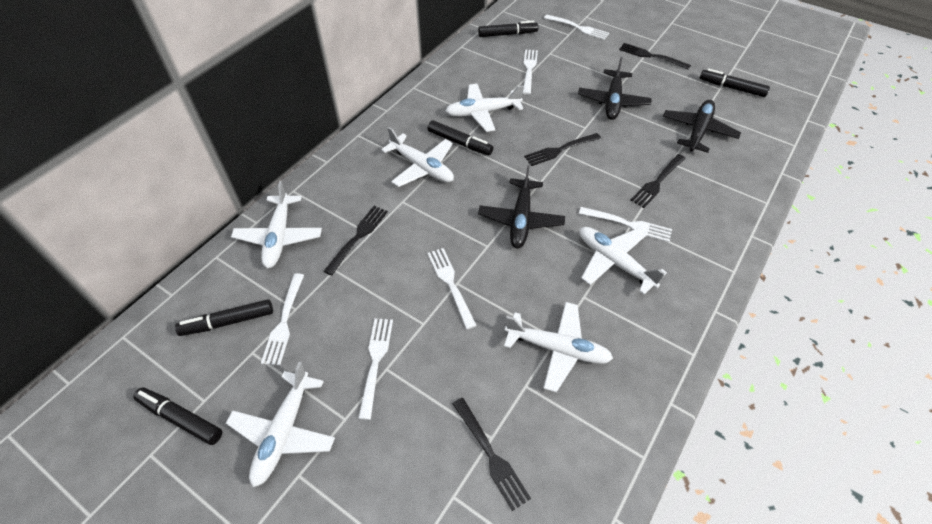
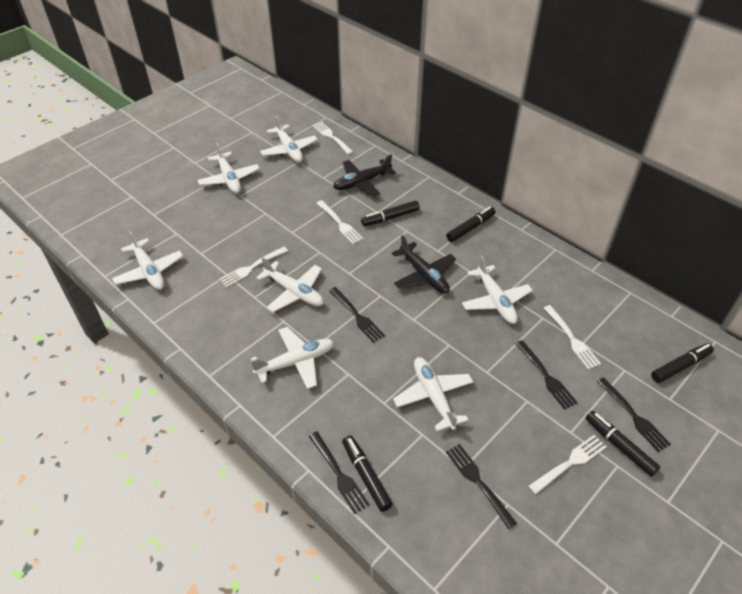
black plane: [478,165,565,249] [578,57,652,120] [663,100,741,153] = 3 -> [333,154,396,197] [392,235,456,294] = 2
white fork: [261,273,304,366] [358,318,393,420] [427,248,477,329] [523,49,538,95] [544,15,609,40] [579,207,672,242] = 6 -> [219,247,288,287] [312,122,353,155] [316,200,363,244] [528,435,606,494] [544,305,601,370] = 5
white plane: [226,362,335,487] [231,181,322,268] [381,127,454,187] [445,84,524,132] [504,302,613,392] [579,227,667,295] = 6 -> [112,231,183,290] [197,143,260,193] [251,327,334,389] [256,257,324,312] [260,116,318,162] [393,357,473,431] [462,256,533,324] = 7

